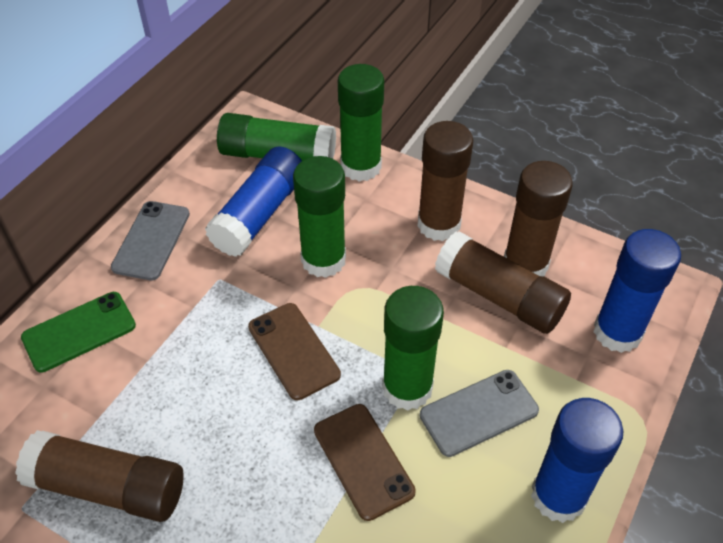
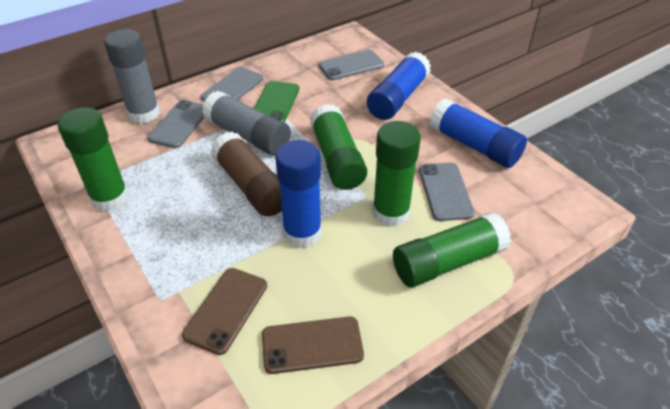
brown glue stick: [15,430,184,522] [417,121,473,241] [435,231,571,334] [504,161,573,277] = 4 -> [211,131,282,216] = 1
grey glue stick: none = 0 -> [104,29,160,124] [202,91,291,155] = 2
grey phone: [111,201,190,281] [420,370,539,457] = 2 -> [147,100,205,148] [200,67,263,101] [319,50,384,80] [419,162,475,221] = 4

